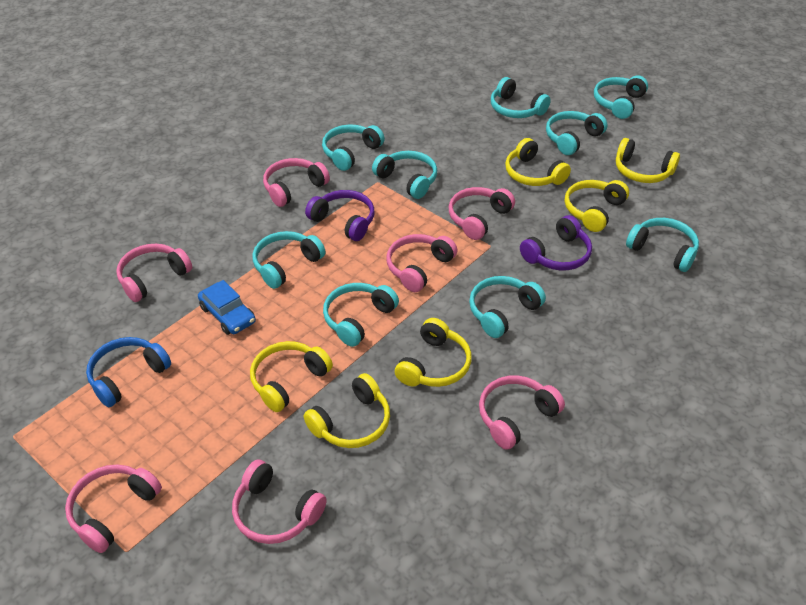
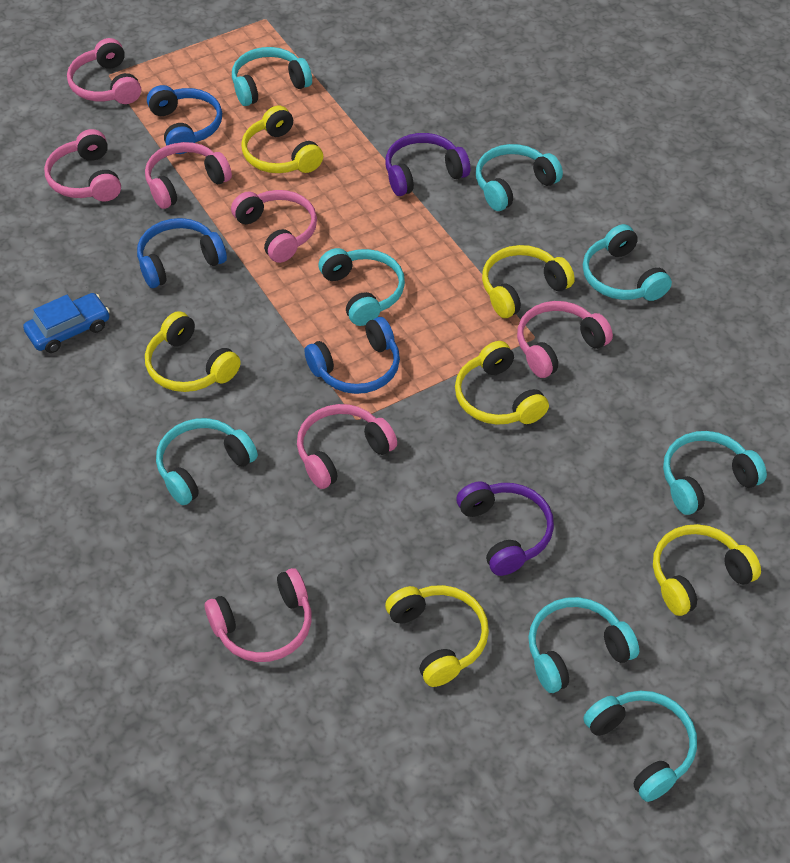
blue headphones: [86,337,171,407] = 1 -> [137,218,227,288] [147,85,222,154] [305,317,400,394] = 3
turquoise headphones: [252,231,325,289] [322,125,385,171] [323,283,399,347] [372,151,437,199] [469,276,546,338] [491,77,551,118] [546,111,608,155] [594,75,648,119] [626,218,699,272] = 9 -> [156,418,258,505] [232,47,312,106] [318,248,405,326] [476,144,563,211] [528,597,639,693] [583,224,672,301] [583,691,697,802] [663,431,767,515] = 8

